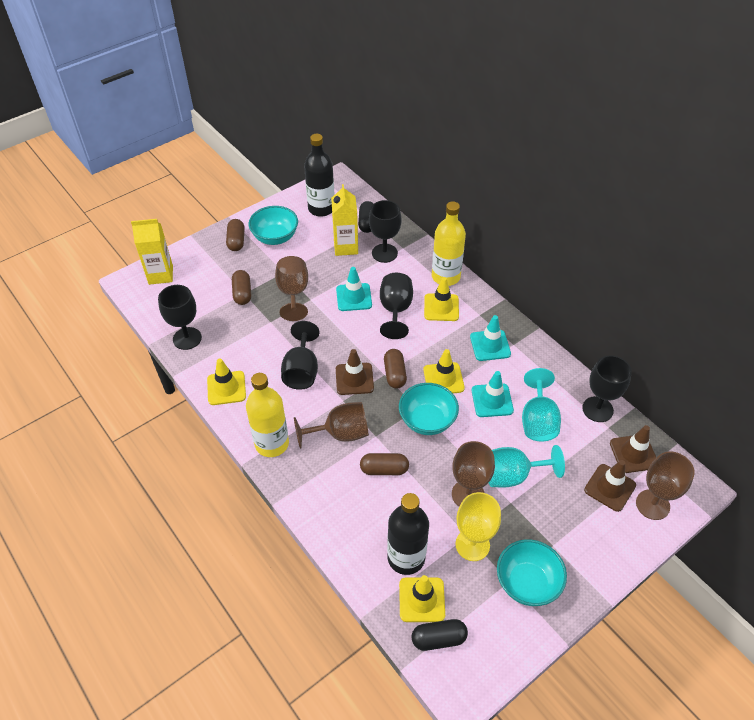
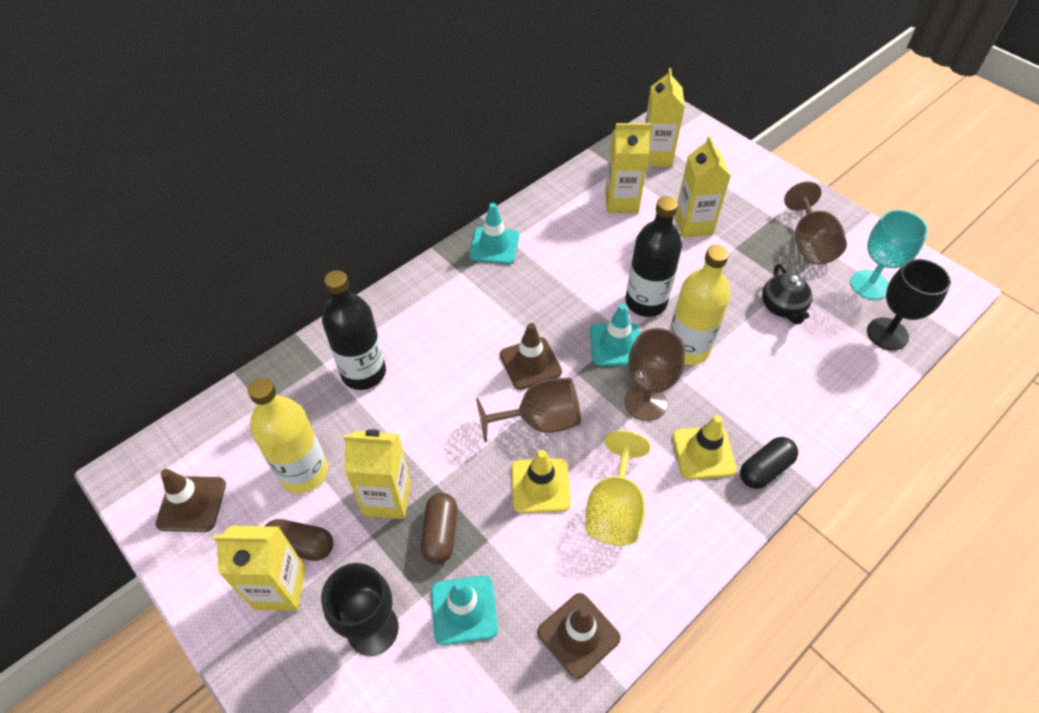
black capsule: [358,201,373,233] [412,619,468,651] = 2 -> [740,437,798,489] = 1
black goblet: [158,285,202,350] [281,321,320,390] [369,200,401,263] [380,273,413,339] [582,355,632,422] = 5 -> [321,563,399,656] [867,259,951,350] = 2
black teapot: none = 0 -> [762,264,812,324] = 1
brown capsule: [226,219,245,251] [232,270,251,305] [360,453,409,475] [384,349,407,389] = 4 -> [265,519,333,561] [421,493,457,564] = 2
brown goblet: [275,256,308,321] [294,402,369,449] [452,441,495,507] [636,452,695,520] = 4 -> [476,378,581,442] [624,328,685,421] [784,181,847,265] = 3
turquoise bowl: [248,206,298,245] [399,383,459,435] [497,539,567,606] = 3 -> none = 0
turquoise goblet: [489,445,565,488] [522,368,561,442] = 2 -> [850,210,928,300] = 1
yellow carton: [131,219,173,285] [331,184,358,256] = 2 -> [213,526,306,611] [344,429,411,519] [605,123,651,213] [645,68,685,167] [674,136,731,238] = 5
yellow traffic cone: [207,359,246,405] [399,575,445,622] [423,349,465,393] [424,277,459,321] = 4 -> [511,450,571,513] [672,415,737,480] = 2

